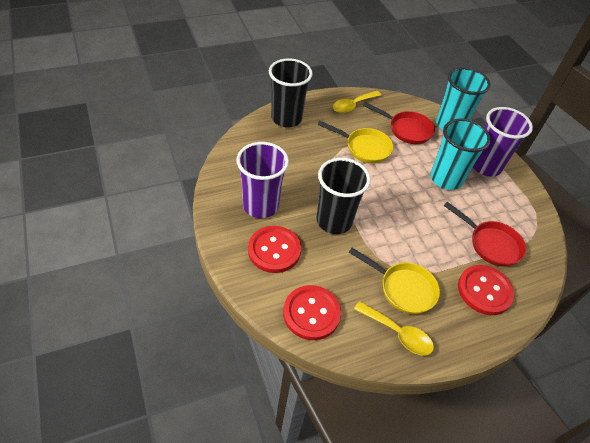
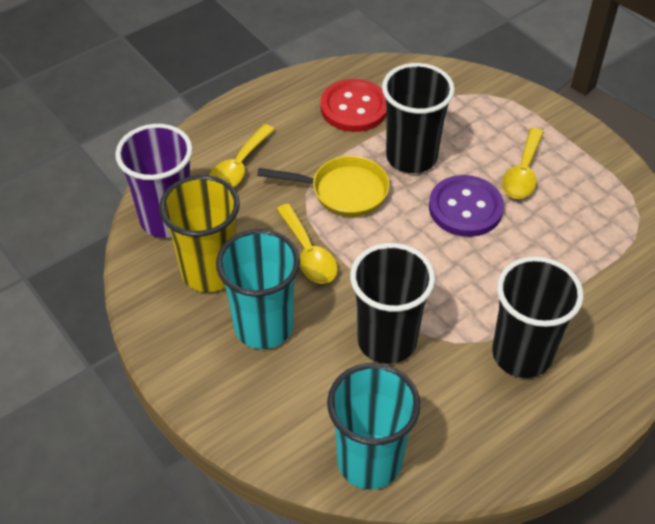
black cup: [269,58,313,127] [316,158,371,234] = 2 -> [350,243,435,364] [382,63,455,173] [492,256,584,378] = 3
purple button: none = 0 -> [429,175,504,237] = 1
purple cup: [236,142,289,218] [473,107,533,177] = 2 -> [115,124,193,238] = 1
red button: [248,226,301,273] [283,285,341,340] [458,265,515,315] = 3 -> [321,79,387,132] = 1
red pan: [363,102,435,144] [444,202,526,267] = 2 -> none = 0
yellow cup: none = 0 -> [159,175,240,292] = 1
yellow pan: [318,121,393,164] [349,248,440,314] = 2 -> [257,156,390,217] = 1
yellow spoon: [333,91,381,113] [354,301,434,356] = 2 -> [209,124,275,187] [277,204,338,284] [502,128,544,199] = 3

